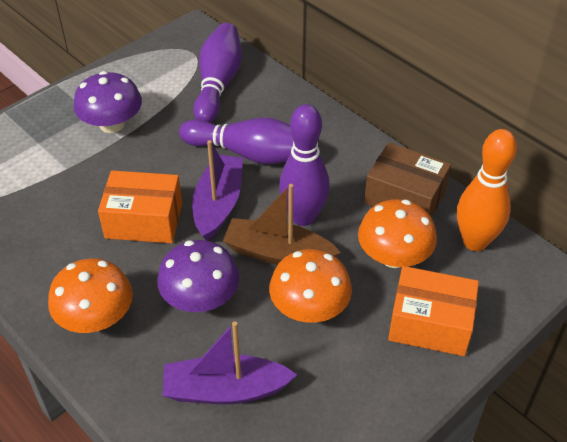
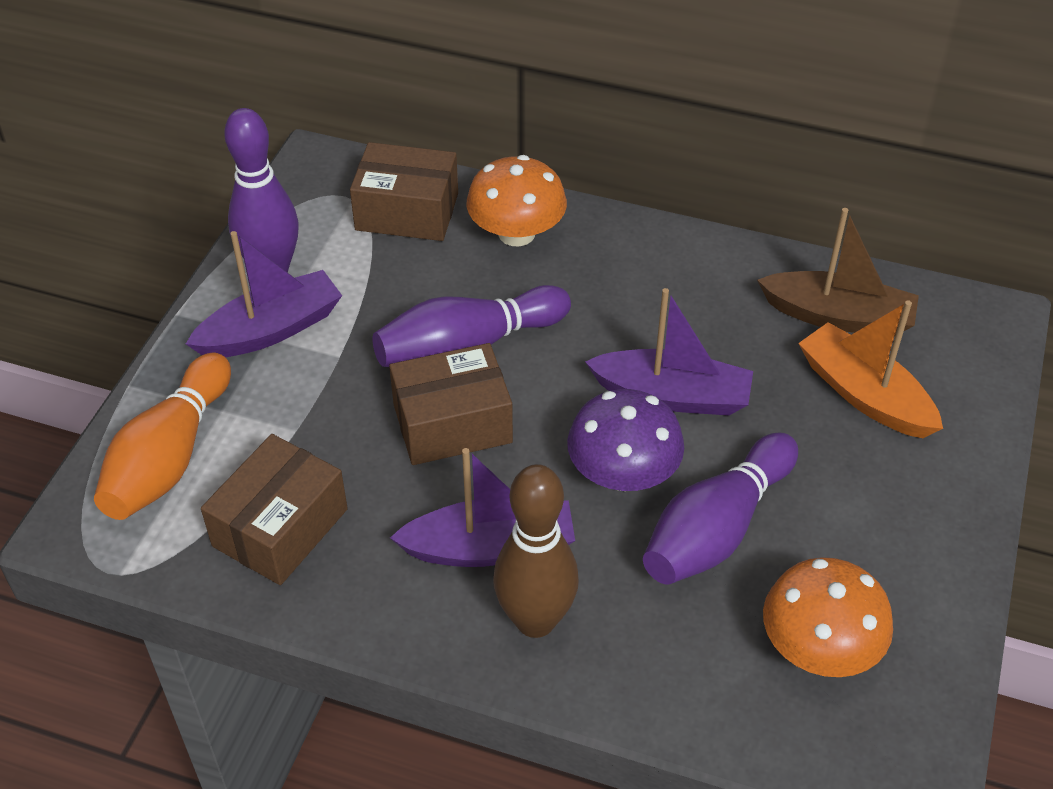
brown bowling pin: none = 0 -> [493,464,579,638] = 1
brown box: [364,142,451,218] = 1 -> [201,434,348,585] [350,142,458,241] [389,343,513,465] = 3
orange boat: none = 0 -> [798,301,943,438] = 1
orange box: [98,170,182,243] [388,266,479,356] = 2 -> none = 0
orange mushroom: [48,259,133,333] [269,249,352,323] [358,199,437,268] = 3 -> [466,155,567,247] [763,557,893,677] = 2
purple boat: [162,321,297,404] [192,140,243,241] = 2 -> [186,231,342,357] [390,448,575,567] [585,288,753,415] = 3
purple mushroom: [74,71,142,133] [157,240,240,312] = 2 -> [567,389,684,491] = 1

